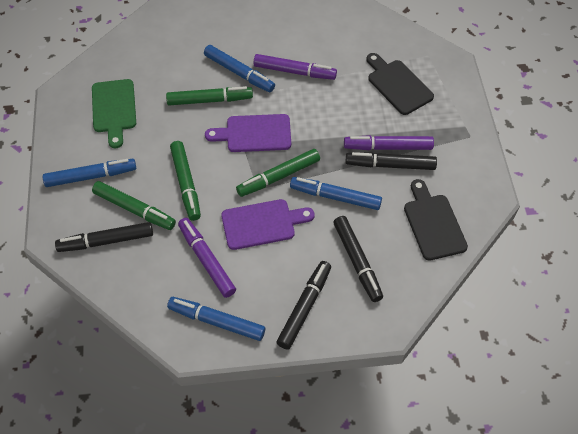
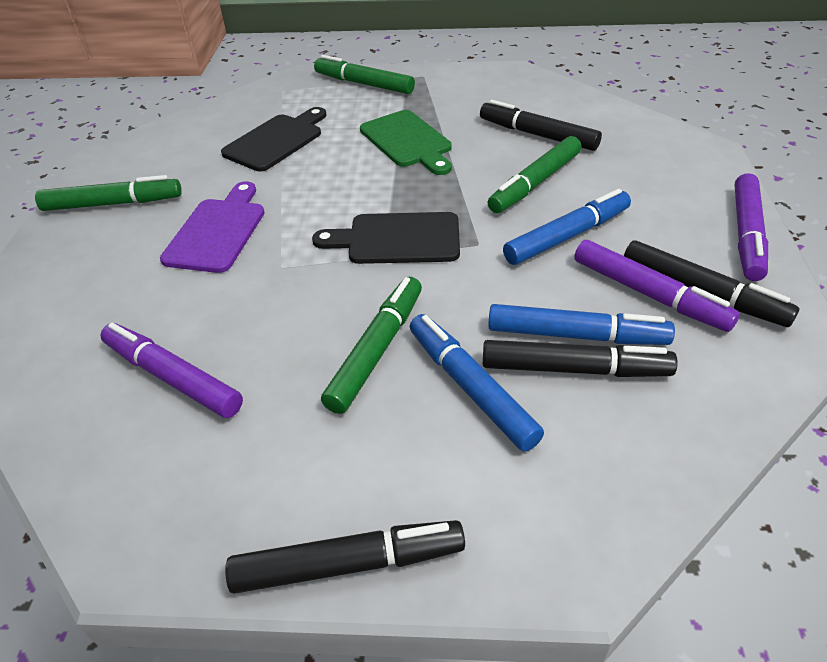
blue marker: [43,159,136,187] [167,297,265,341] [204,45,275,92] [290,177,382,210] = 4 -> [410,314,544,452] [488,304,675,345] [503,189,631,265] = 3
purple cutting board: [205,114,291,152] [221,199,315,250] = 2 -> [160,181,265,273] = 1

